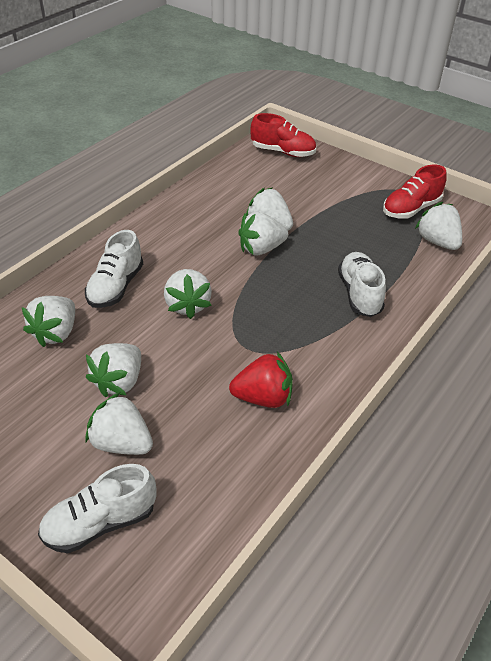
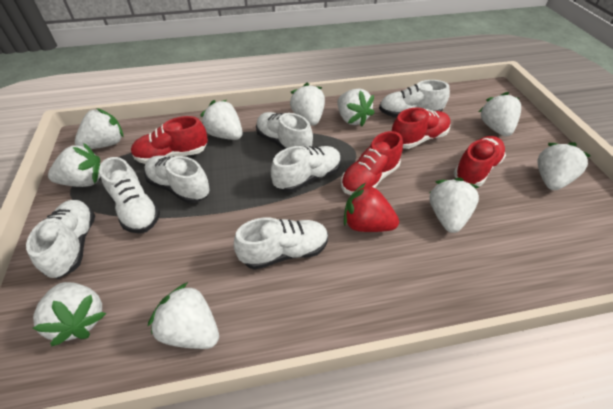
red shoe: [250,113,316,157] [383,165,447,219] = 2 -> [131,116,208,164] [341,131,403,195] [392,108,450,149] [454,136,506,186] = 4
white shoe: [38,464,156,553] [85,230,143,308] [338,252,386,317] = 3 -> [26,200,95,279] [99,157,160,233] [144,155,210,203] [234,218,328,270] [256,112,313,150] [271,146,341,192] [379,80,450,117] = 7
white strawberry: [22,296,75,347] [85,392,153,455] [86,343,141,398] [164,269,212,319] [238,212,288,256] [246,188,293,231] [415,202,462,250] = 7 -> [33,282,107,347] [48,143,101,187] [75,108,124,149] [148,282,219,349] [200,100,243,140] [290,83,325,126] [337,89,375,127] [429,178,479,233] [479,92,521,137] [537,142,591,190] = 10

